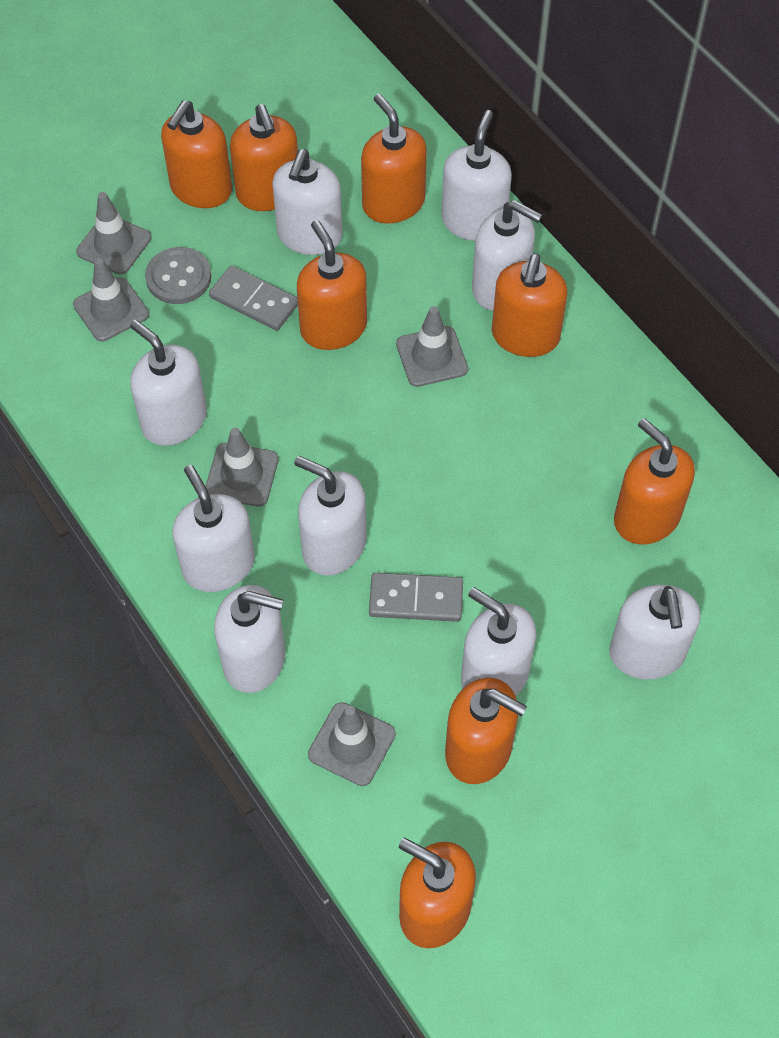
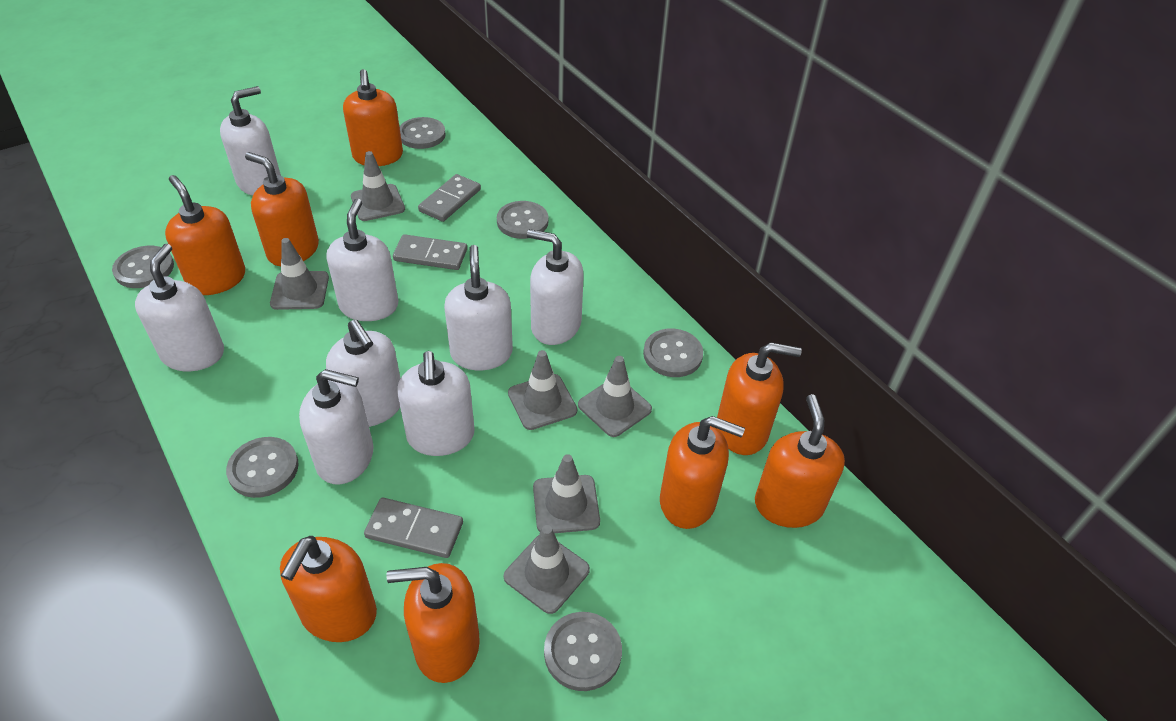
grey button: [145,247,211,304] = 1 -> [112,246,174,288] [226,437,299,498] [399,117,446,149] [497,201,548,239] [544,612,622,691] [643,328,703,377] = 6
grey domino: [209,265,298,331] [369,573,463,622] = 2 -> [364,498,463,558] [393,234,467,270] [418,174,481,222] = 3
grey traffic cone: [73,258,149,341] [76,192,152,274] [206,428,279,506] [308,702,396,786] [396,306,468,387] = 5 -> [270,238,329,310] [351,151,405,221] [504,525,590,614] [508,350,577,430] [533,454,600,533] [578,356,652,437] = 6
white soap dispenser: [130,320,207,446] [173,465,255,592] [214,585,285,693] [272,149,342,255] [294,456,367,576] [441,110,512,241] [461,587,536,696] [472,200,542,311] [609,585,700,679] = 9 -> [135,244,224,371] [220,86,281,196] [299,369,374,485] [326,319,400,427] [327,198,398,321] [397,351,475,456] [444,245,513,370] [527,229,584,345] = 8

